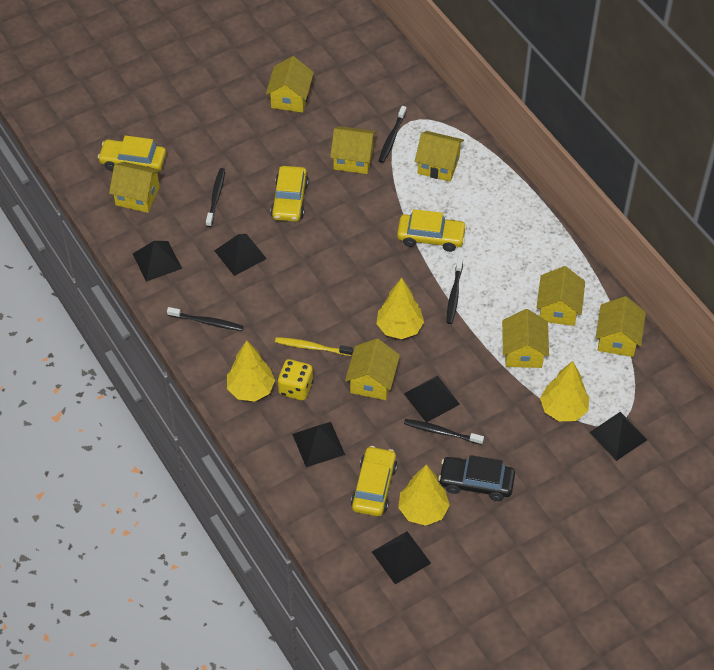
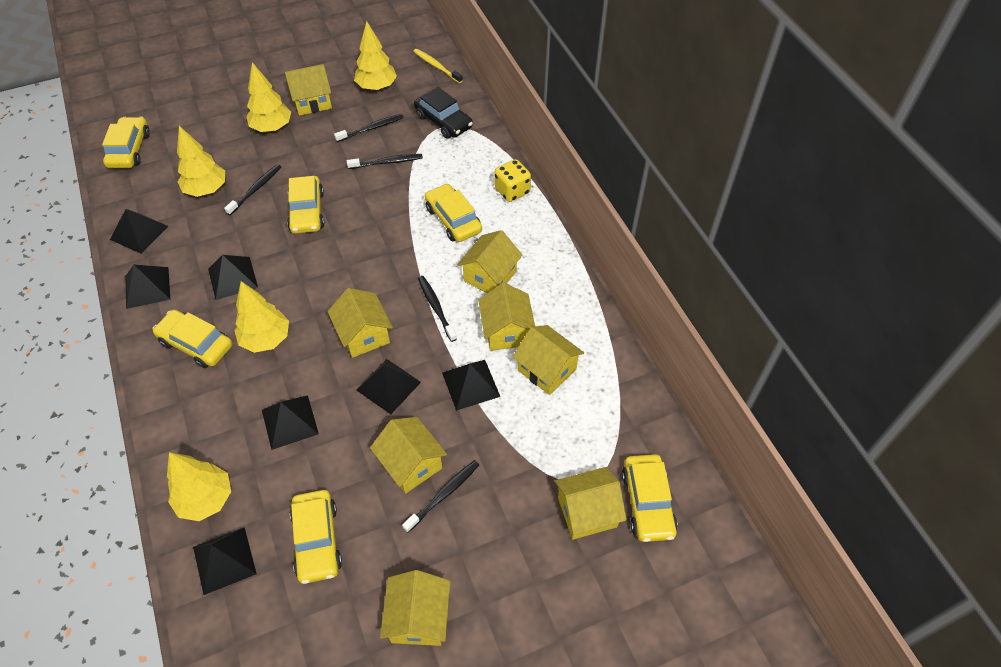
black pyramid: [133,241,182,282] [214,234,267,276] [292,422,345,467] [372,531,431,584] [404,376,460,422] [589,412,647,461] = 6 -> [110,209,168,254] [125,265,170,309] [193,527,257,595] [208,255,258,300] [262,395,319,450] [357,359,421,414] [442,360,500,411] = 7
yellow car: [98,136,166,171] [271,166,309,222] [351,446,397,516] [397,209,467,252] = 4 -> [102,117,150,168] [153,310,233,368] [287,176,324,234] [290,490,342,584] [425,183,482,242] [622,454,677,542] = 6
yellow tree: [227,340,275,401] [376,278,424,339] [398,464,450,526] [540,361,589,421] = 4 -> [167,452,231,521] [177,126,225,197] [234,281,289,353] [246,62,291,132] [354,21,397,91] = 5

